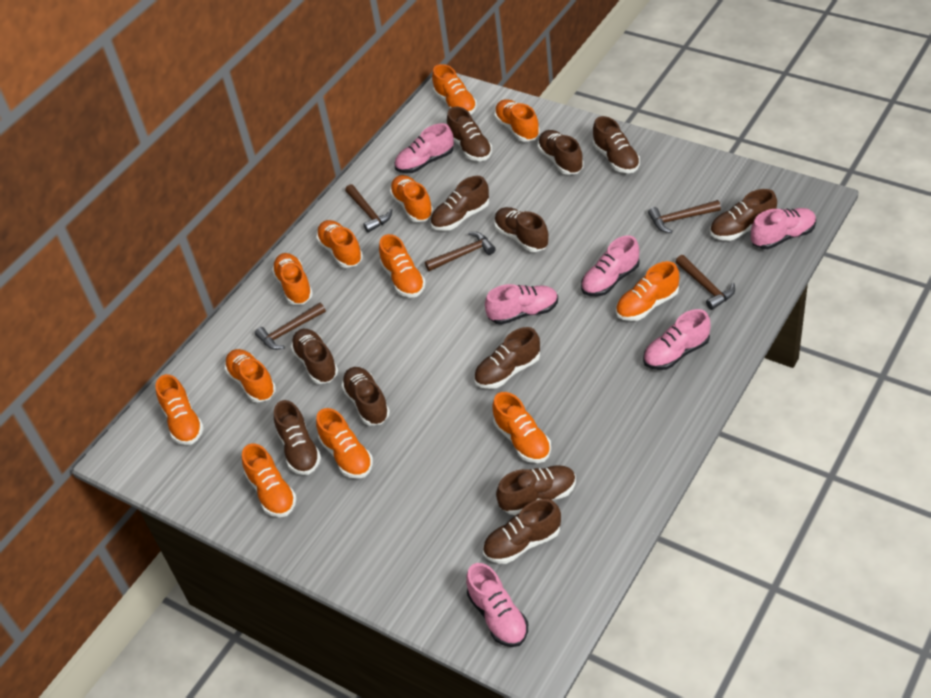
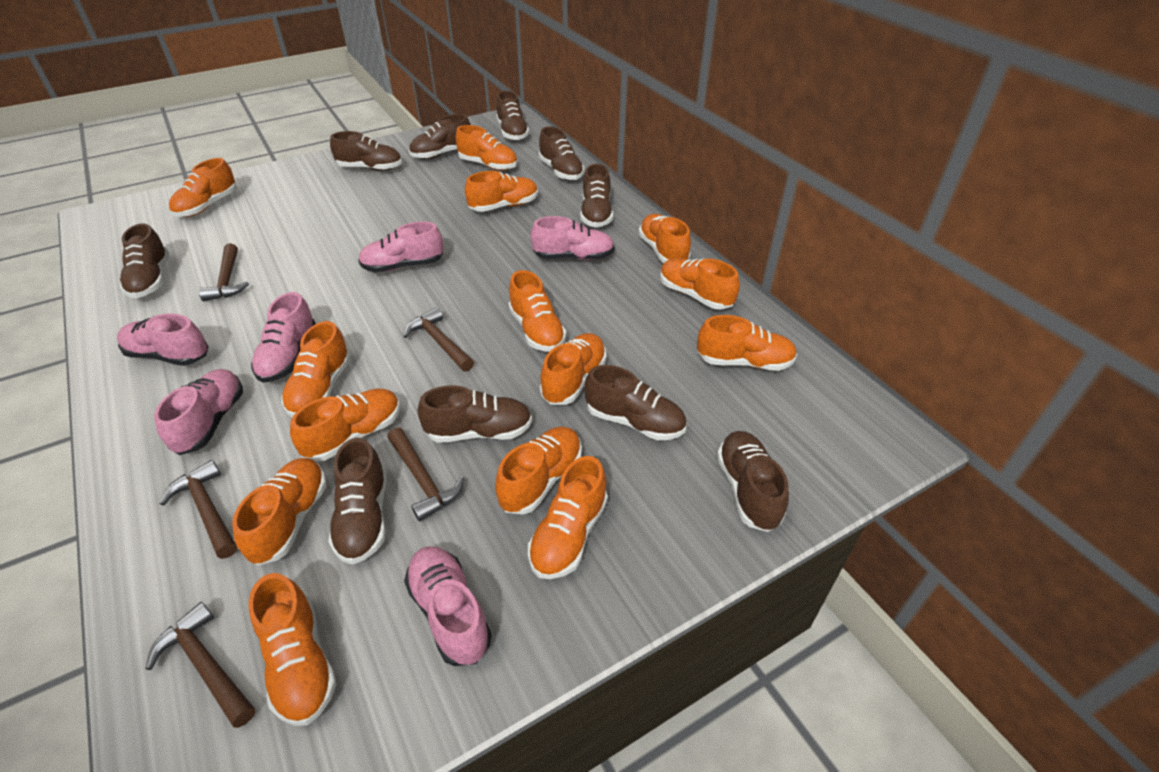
brown shoe: [274,400,321,475] [291,329,338,384] [341,367,390,426] [430,176,489,231] [447,107,492,161] [474,327,540,389] [483,499,561,564] [494,207,549,252] [496,465,576,515] [537,130,584,175] [593,116,640,173] [710,189,777,241] = 12 -> [120,224,169,298] [328,438,387,564] [330,131,402,171] [409,114,471,159] [418,385,532,443] [496,91,529,141] [539,126,584,180] [580,164,613,228] [584,365,686,440] [717,431,789,532] = 10
orange shoe: [156,374,204,445] [224,349,276,402] [242,443,297,517] [272,253,313,305] [316,220,363,268] [316,408,373,479] [379,234,426,298] [389,175,434,222] [432,64,477,115] [492,392,551,463] [494,99,540,142] [616,261,679,321] = 12 -> [169,158,237,217] [232,458,327,565] [248,573,336,726] [281,321,351,417] [290,389,400,461] [456,125,517,170] [465,171,538,212] [495,427,582,514] [509,270,566,352] [528,456,608,579] [540,333,607,405] [638,214,691,264] [660,258,740,310] [697,315,797,371] = 14

